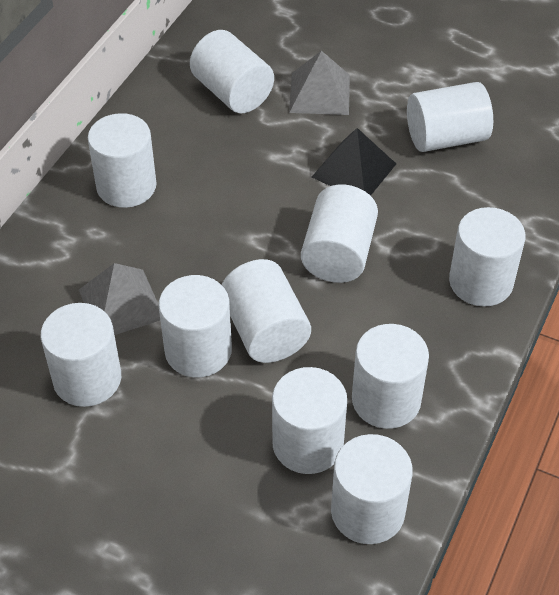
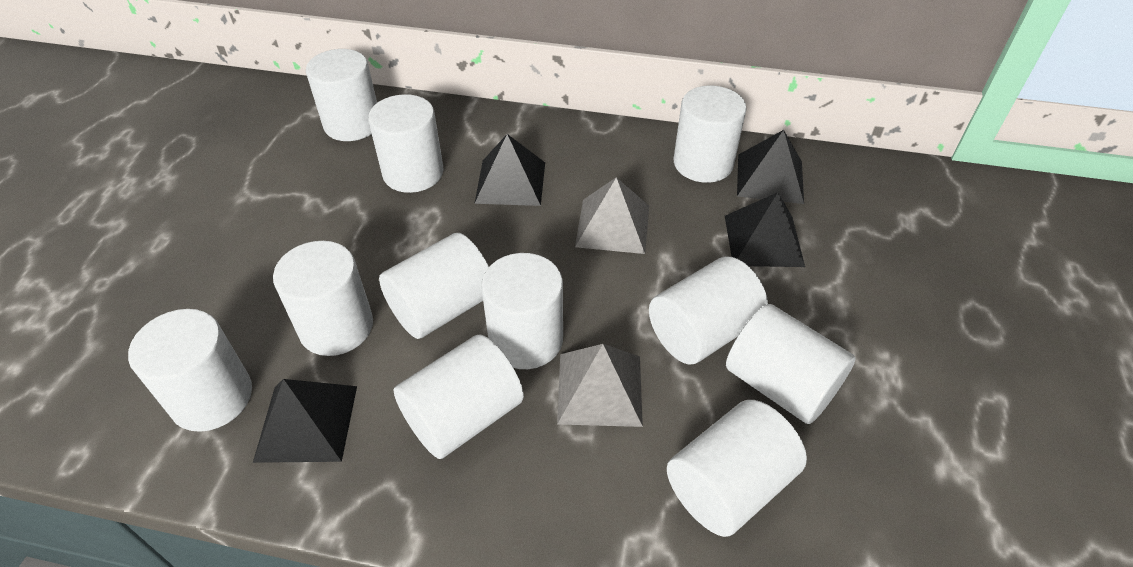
black pyramid: [312,128,396,196] = 1 -> [253,379,357,463] [474,134,545,206] [725,192,805,267] [737,130,804,204] = 4

